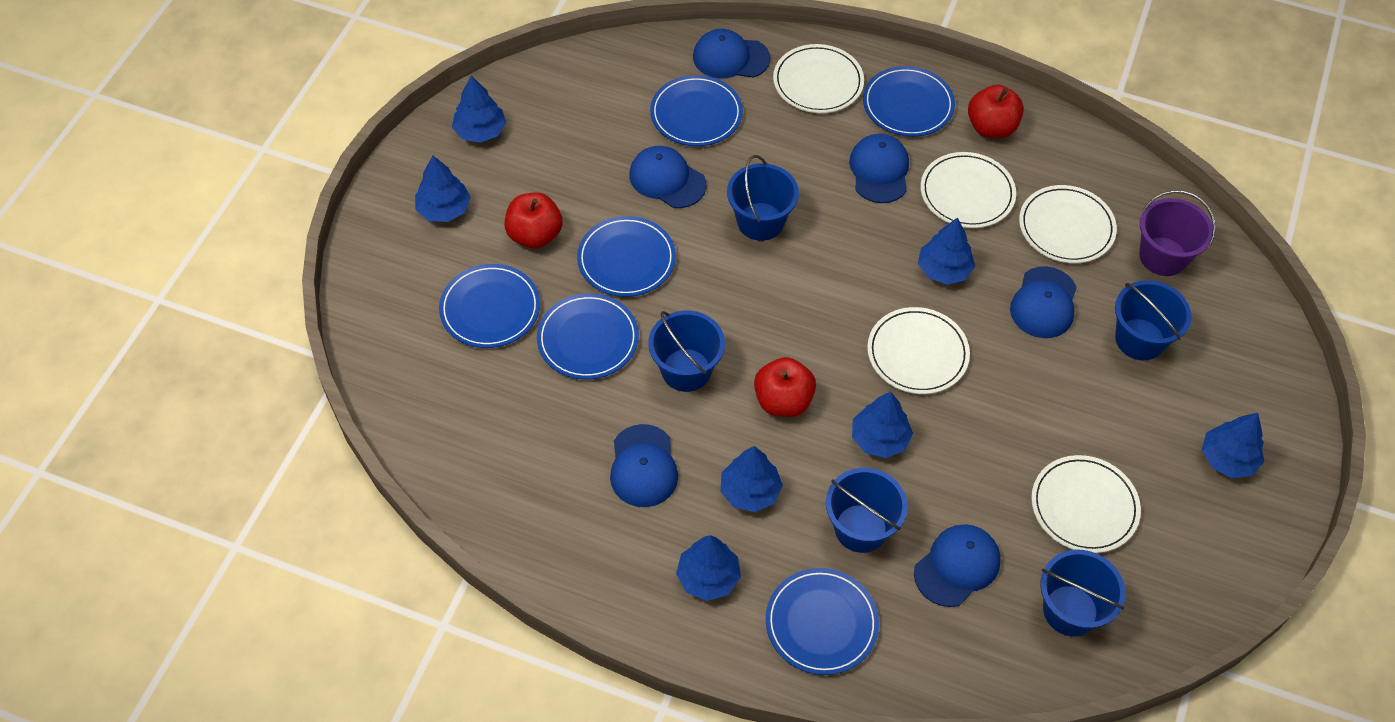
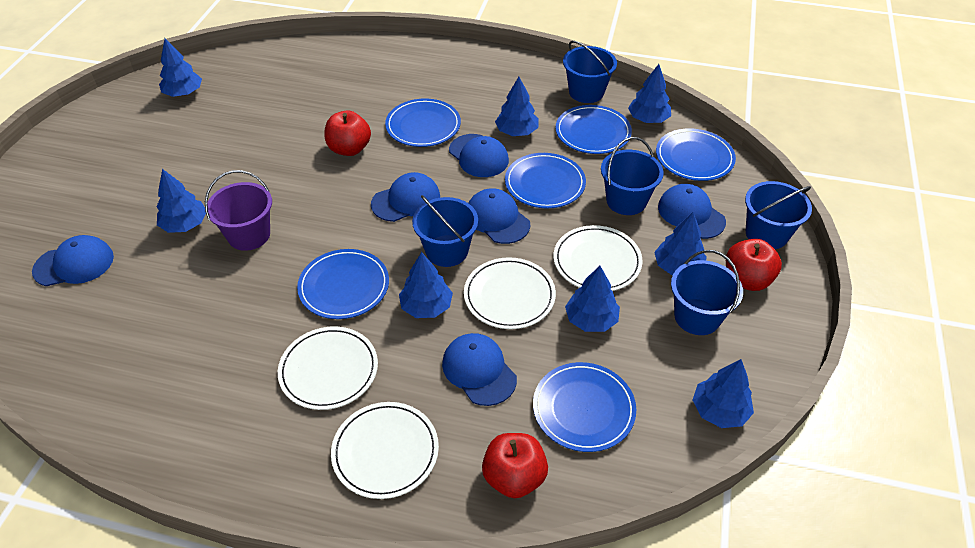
blue tree: [415,156,471,222] [452,75,506,143] [676,535,741,601] [721,446,783,512] [852,392,913,458] [918,217,975,285] [1202,413,1264,478] = 7 -> [156,169,206,233] [159,39,202,97] [399,252,453,318] [495,77,538,136] [565,266,620,332] [628,64,671,123] [654,212,707,276] [693,359,754,428] = 8
white plate: [773,44,864,113] [867,307,970,394] [920,152,1016,228] [1019,185,1117,263] [1031,455,1141,553] = 5 -> [278,326,378,410] [331,402,439,499] [464,257,556,329] [554,225,643,291] = 4

